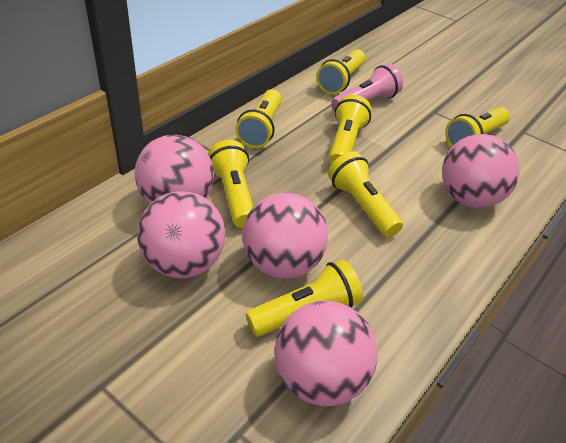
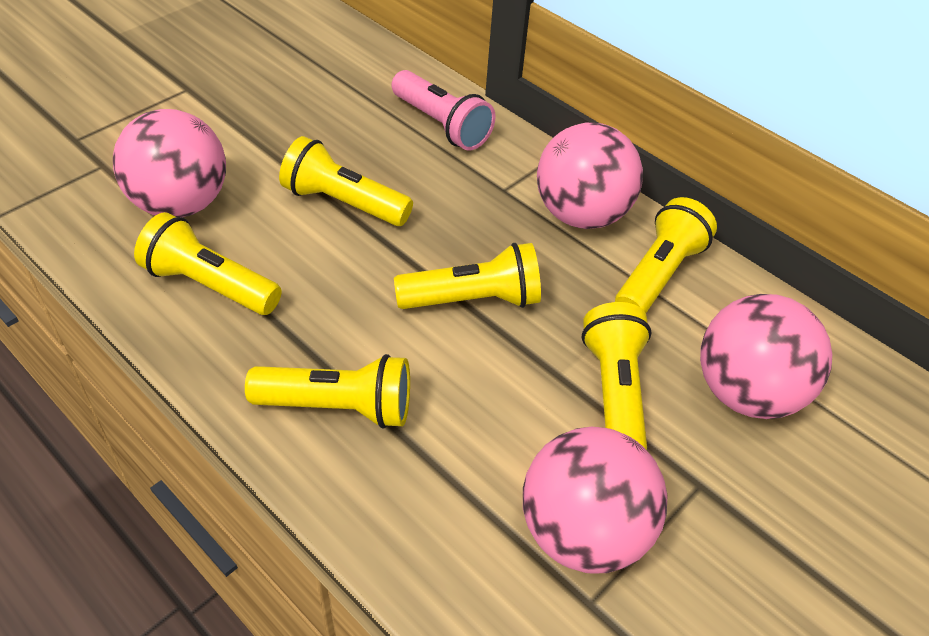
pink ball: [135,135,214,204] [137,191,225,278] [242,193,328,279] [275,300,378,406] [442,134,520,208] = 5 -> [113,109,226,217] [523,427,667,574] [537,123,643,229] [700,294,832,419] = 4
yellow flashlight: [208,140,253,228] [235,89,282,148] [246,259,363,337] [316,49,366,94] [328,151,403,237] [329,95,371,164] [445,107,510,147] = 7 -> [134,212,282,315] [245,354,410,428] [279,136,413,226] [394,243,541,309] [582,302,652,450] [615,197,717,313] = 6

